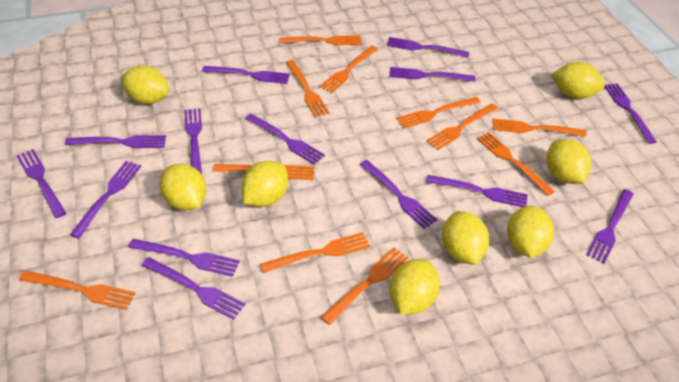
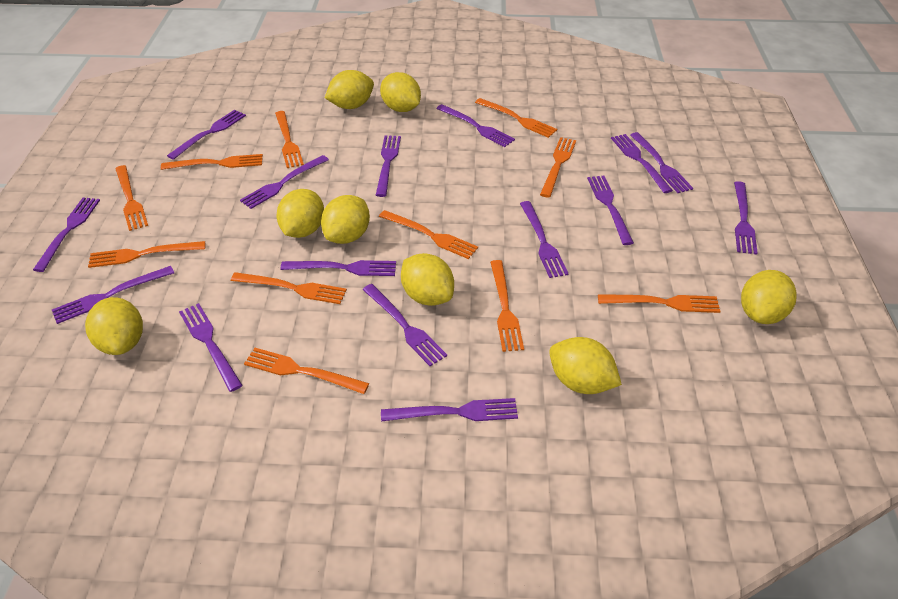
purple fork: [17,149,66,218] [65,135,166,148] [70,161,141,238] [128,239,240,277] [141,257,245,320] [184,108,202,175] [202,66,290,84] [245,114,325,165] [360,160,437,229] [387,37,469,57] [389,67,476,82] [426,175,528,207] [587,189,634,264] [605,83,657,144] = 14 -> [33,197,100,272] [52,266,174,324] [167,110,246,160] [179,303,243,392] [240,155,329,209] [280,260,396,276] [363,284,447,366] [376,135,401,197] [381,398,518,422] [436,104,515,147] [520,201,569,278] [587,176,634,245] [611,134,673,193] [630,132,693,193] [734,181,758,255] = 15

